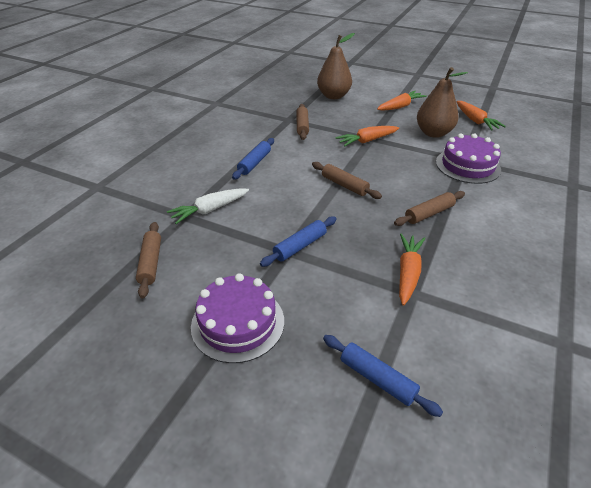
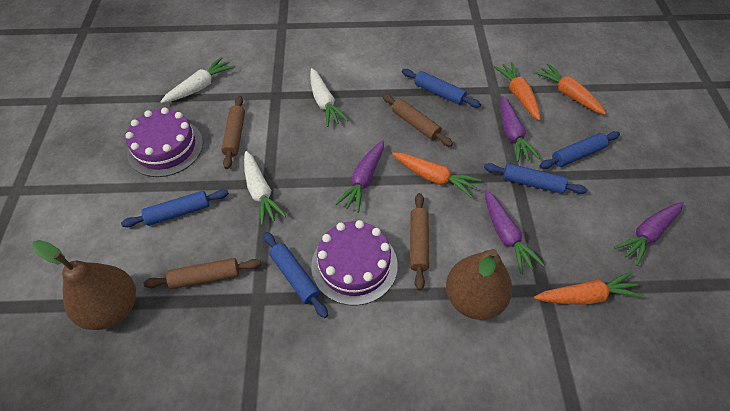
blue rolling pin: [232,138,274,180] [260,216,337,267] [323,335,443,417] = 3 -> [121,189,229,227] [263,232,328,318] [402,69,481,108] [484,163,588,194] [539,131,620,169] = 5
purple carrot: none = 0 -> [335,140,384,213] [484,189,545,274] [500,96,540,162] [614,202,684,266] = 4
white carrot: [167,188,249,224] = 1 -> [160,57,234,103] [244,151,286,226] [310,68,348,127] = 3

